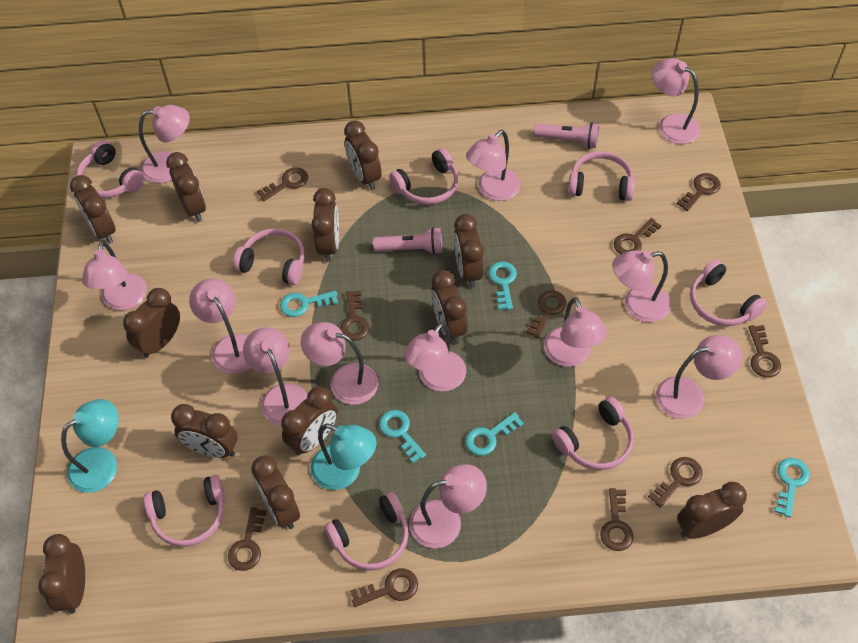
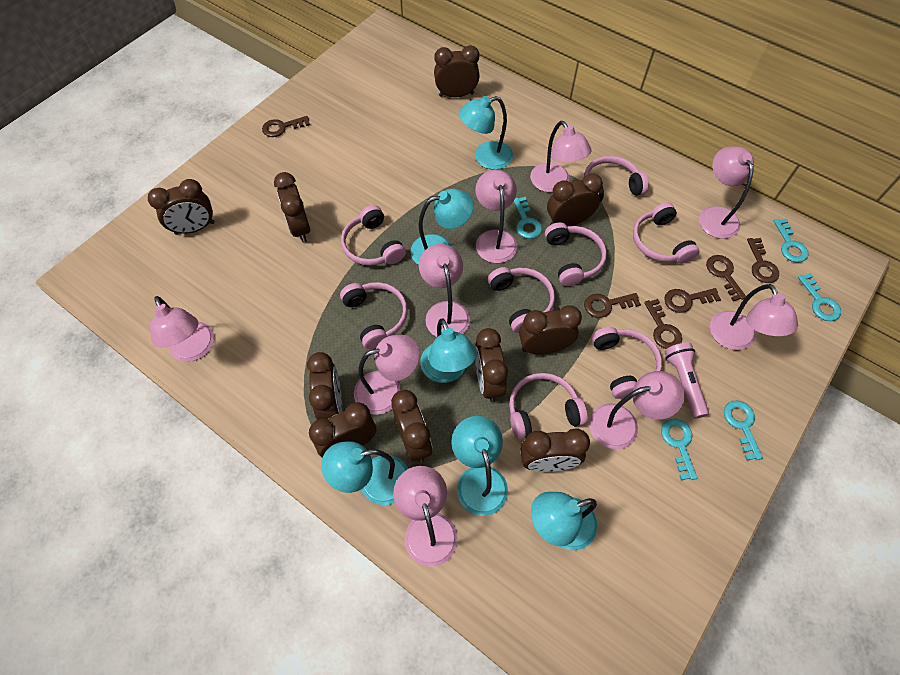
brown clock: [38,534,85,614] [70,175,116,244] [123,288,180,358] [166,152,206,222] [171,404,237,458] [251,455,300,529] [281,386,338,456] [311,188,339,262] [344,120,382,190] [431,270,468,344] [454,214,484,288] [677,482,747,539] = 12 -> [148,179,215,235] [274,172,310,243] [307,352,342,420] [309,403,376,458] [391,390,433,462] [434,45,480,97] [475,328,508,402] [519,305,582,354] [520,428,590,472] [547,173,603,227] = 10
brown key: [228,507,267,571] [257,167,308,201] [340,291,369,341] [350,568,418,607] [526,290,566,339] [600,488,634,551] [614,218,661,254] [648,457,703,507] [677,173,721,211] [748,325,781,378] = 10 -> [262,116,310,137] [584,293,641,318] [644,299,682,349] [664,288,721,313] [706,255,746,302] [747,238,779,283] = 6
pink flashlight: [373,227,442,255] [533,122,599,149] = 2 -> [664,343,709,418] = 1
pink lamp: [82,241,147,311] [139,105,190,183] [189,278,251,374] [243,327,307,426] [301,322,378,405] [404,323,466,392] [409,464,487,548] [466,130,521,201] [544,297,607,367] [613,250,671,322] [652,58,701,144] [656,335,742,419] = 12 -> [150,296,214,362] [354,334,420,415] [393,466,458,567] [419,244,470,337] [475,170,517,263] [530,121,591,193] [589,371,685,449] [699,146,754,239] [710,284,798,350] = 9
turquoise lamp: [61,399,119,493] [310,424,377,490] = 2 -> [321,441,408,505] [411,189,474,265] [420,319,477,383] [451,416,508,516] [459,96,513,170] [531,492,597,550] = 6

